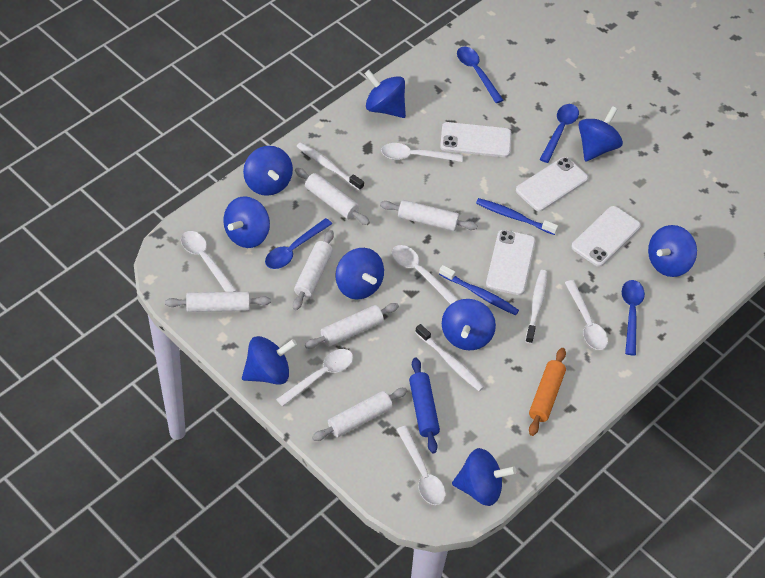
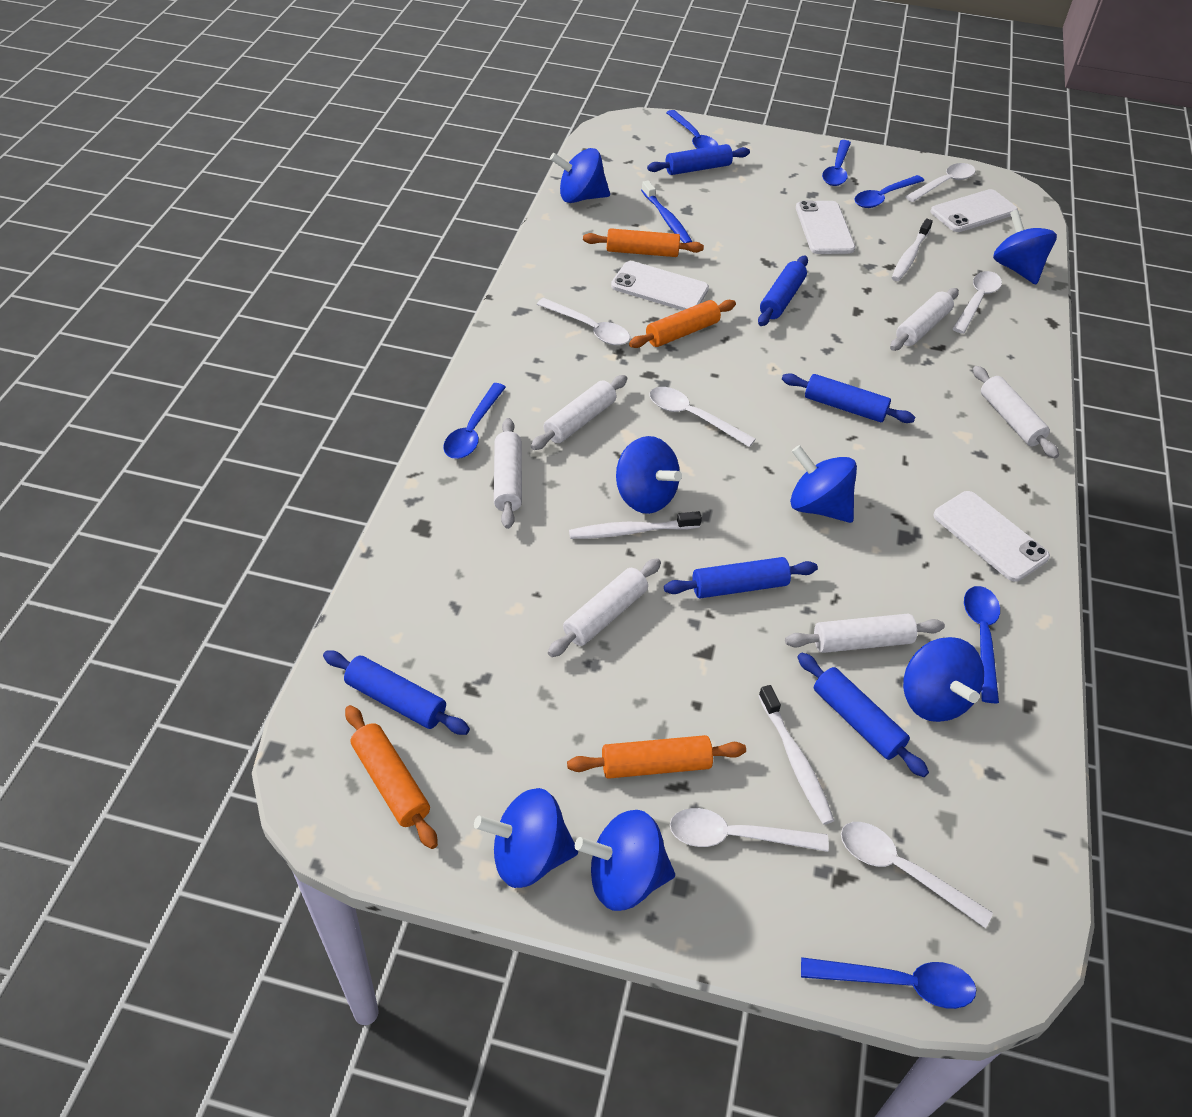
blue rolling pin: [409,358,440,453] = 1 -> [323,651,470,735] [647,144,750,175] [664,557,818,598] [758,256,808,326] [782,373,915,423] [797,652,929,777] = 6
blue spinning top: [223,196,270,248] [242,336,297,385] [243,146,293,196] [336,248,384,300] [364,70,406,118] [442,299,496,350] [452,448,516,506] [579,106,623,162] [648,225,697,277] = 9 -> [474,788,578,888] [550,148,610,203] [575,810,675,911] [616,436,682,514] [790,445,857,523] [903,637,984,722] [993,210,1057,284] = 7
blue spoon: [265,218,332,269] [457,47,503,103] [540,104,579,163] [622,280,645,355] = 4 -> [443,383,506,459] [666,110,718,149] [801,957,976,1009] [822,140,851,186] [854,175,924,208] [964,586,1000,703] = 6
blue toothbrush: [439,265,519,315] [476,198,558,235] = 2 -> [641,181,692,243] = 1
orange rolling pin: [529,348,566,436] = 1 -> [345,705,438,849] [567,735,746,779] [583,228,704,257] [629,300,736,348] = 4

